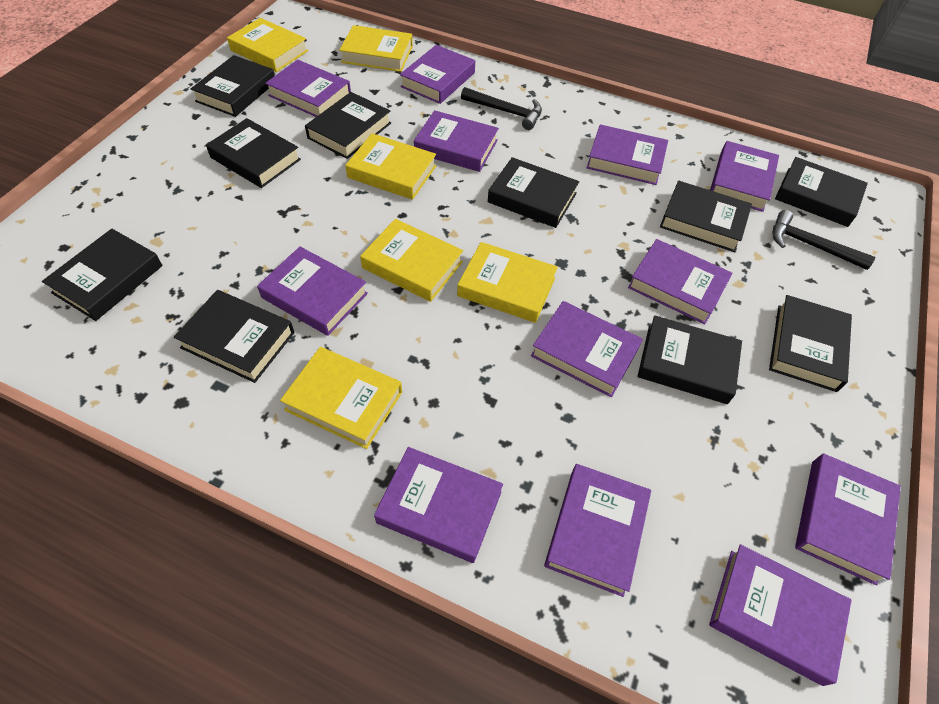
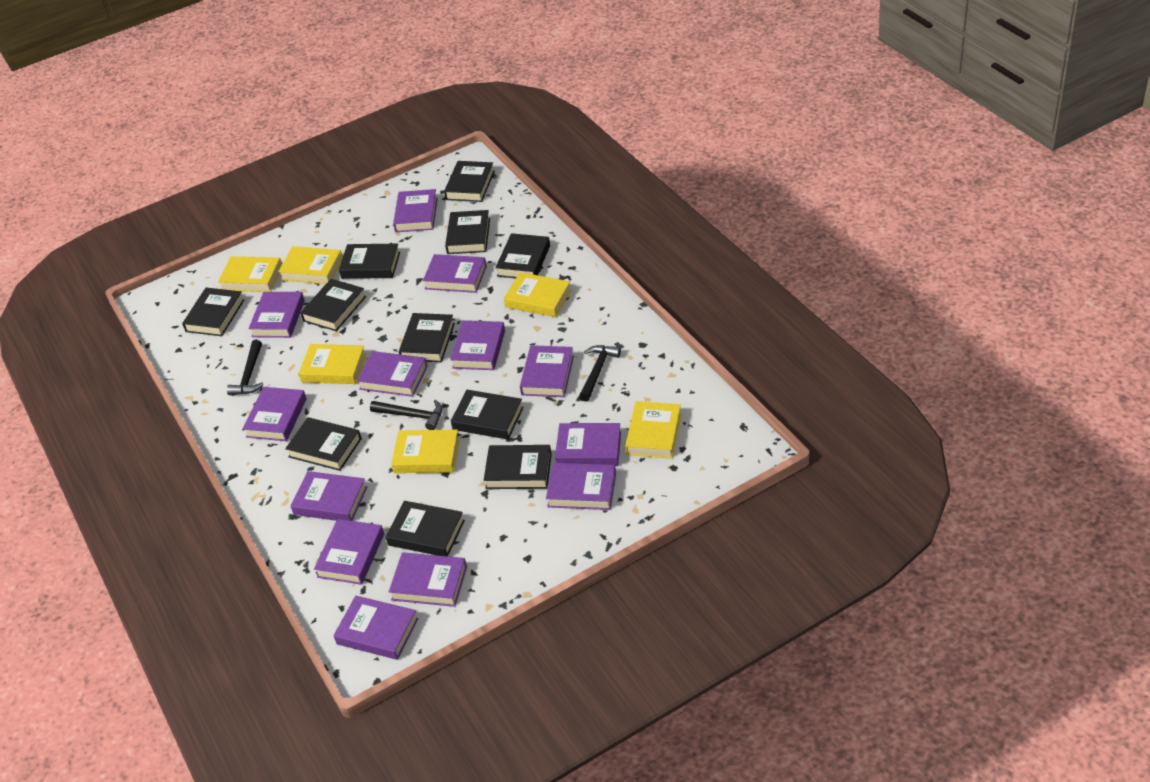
black book: [42,229,163,321] [174,290,295,383] [191,55,275,117] [206,118,301,188] [305,92,391,159] [488,157,579,228] [638,315,742,404] [660,180,752,252] [769,295,852,392] [775,157,868,227] = 10 -> [182,288,244,336] [285,417,362,471] [300,279,366,331] [339,244,400,279] [386,501,465,556] [399,313,455,362] [444,161,495,202] [445,210,490,254] [451,390,524,440] [483,445,552,489] [495,233,550,278] = 11
black hammer: [461,87,542,130] [772,210,875,270] = 2 -> [227,340,264,395] [370,400,442,430] [579,345,621,402] = 3
purple book: [257,247,368,336] [265,60,351,117] [374,447,503,563] [400,45,475,104] [414,110,499,172] [531,301,643,397] [544,464,651,597] [587,124,668,185] [628,239,732,324] [709,544,852,686] [710,141,779,212] [795,453,901,585] = 12 -> [243,387,307,441] [249,292,305,338] [291,471,367,521] [314,519,384,585] [333,596,418,660] [357,351,428,397] [389,552,467,607] [393,189,438,232] [423,254,487,293] [450,320,505,370] [520,345,574,397] [546,463,616,510] [555,423,621,466] = 13

